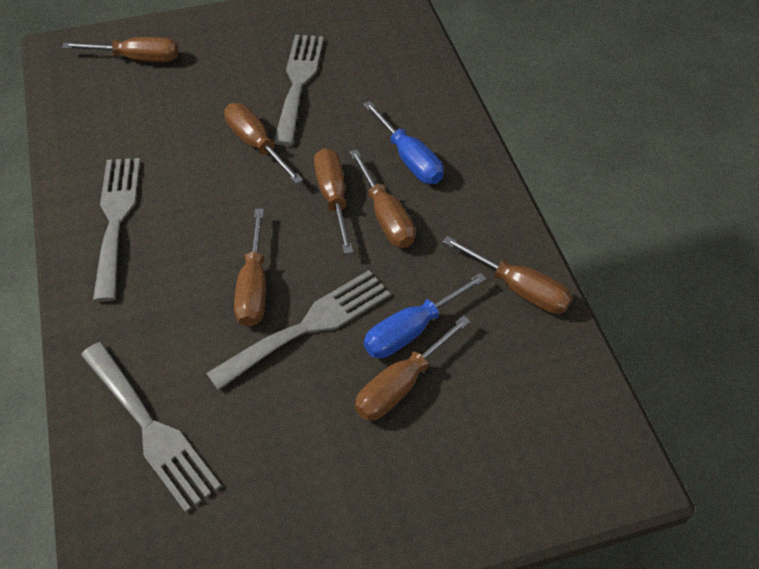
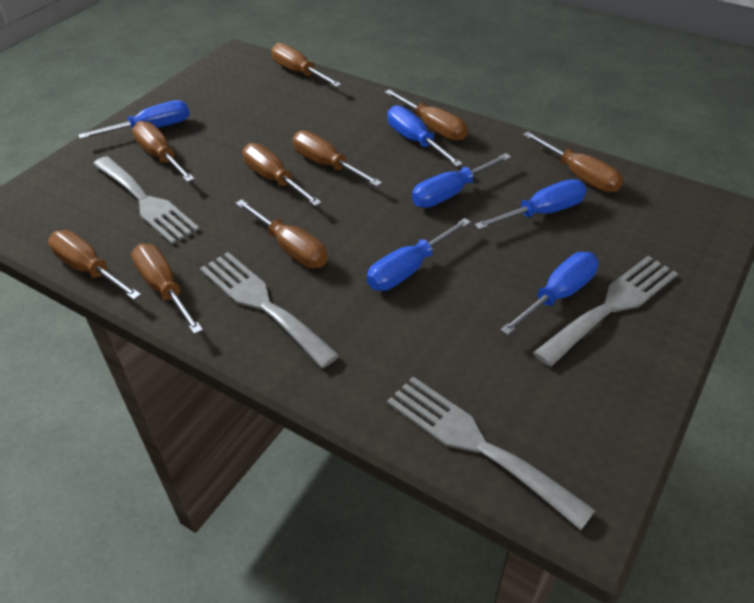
blue screwdriver: [363,101,443,184] [364,273,486,358] = 2 -> [78,100,190,139] [367,218,471,291] [388,105,463,167] [412,153,511,208] [475,179,587,230] [500,252,599,335] = 6
brown screwdriver: [62,37,178,62] [224,103,303,184] [234,209,266,327] [314,148,353,254] [349,149,415,248] [355,315,470,421] [443,236,572,314] = 7 -> [48,230,141,300] [131,244,203,334] [132,121,194,182] [235,199,328,268] [242,143,322,206] [271,43,342,87] [293,131,382,187] [384,89,468,141] [523,132,623,192] = 9

